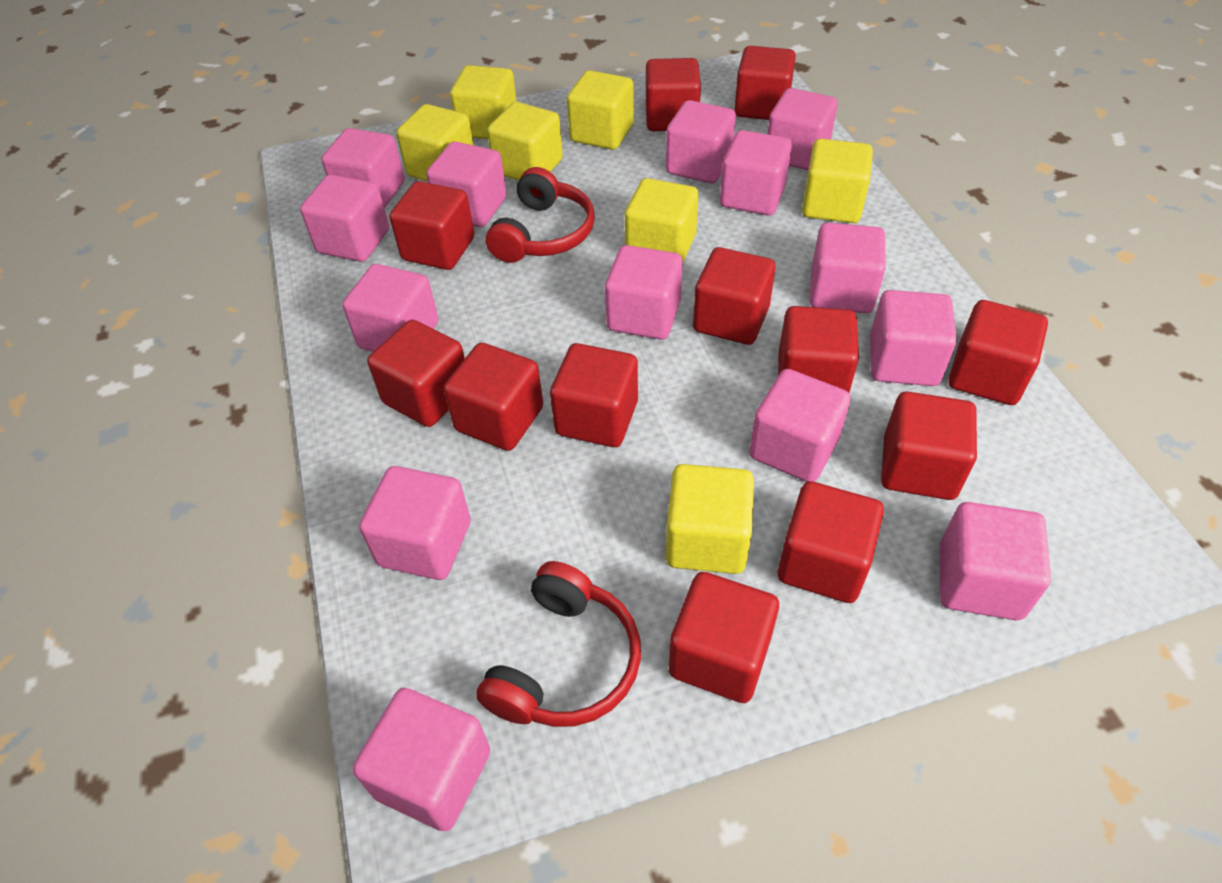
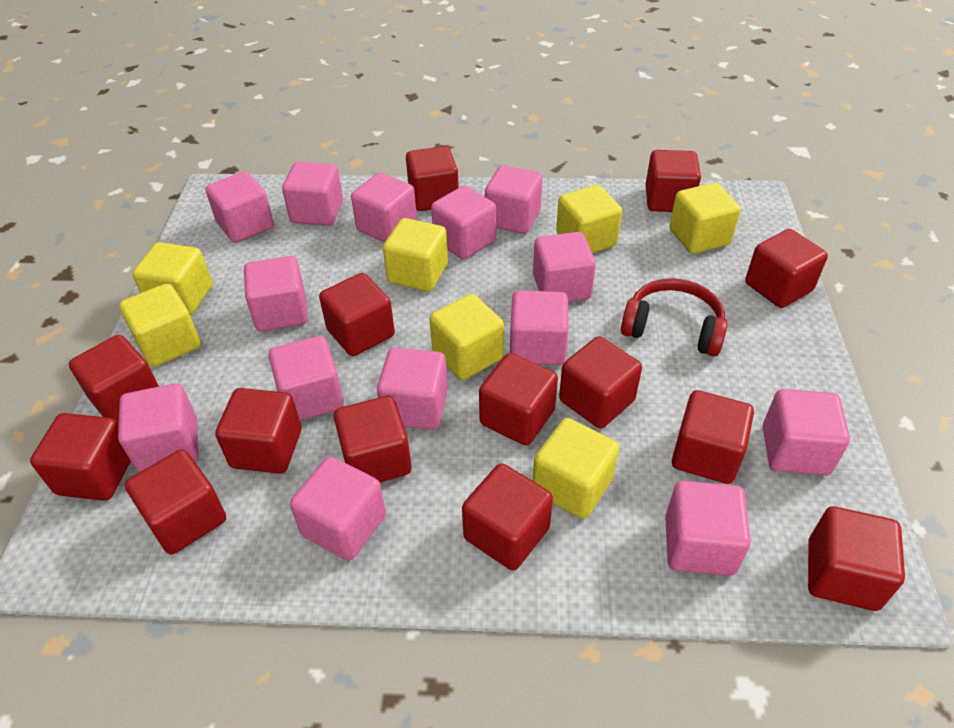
red cube: [367,320,465,427] [389,181,474,270] [444,343,543,451] [550,343,638,447] [646,58,701,131] [669,572,779,703] [693,247,776,345] [734,46,796,120] [778,306,859,392] [778,481,884,603] [881,391,977,500] [948,300,1048,405] = 12 -> [30,413,131,501] [69,335,159,424] [125,449,226,554] [215,388,301,474] [319,273,395,356] [334,396,411,482] [406,146,459,211] [462,463,553,571] [479,353,558,446] [559,336,642,429] [645,150,701,212] [672,390,754,484] [745,229,828,308] [808,506,905,611] = 14
red headphones: [476,561,641,727] [486,167,595,263] = 2 -> [621,278,728,356] = 1

